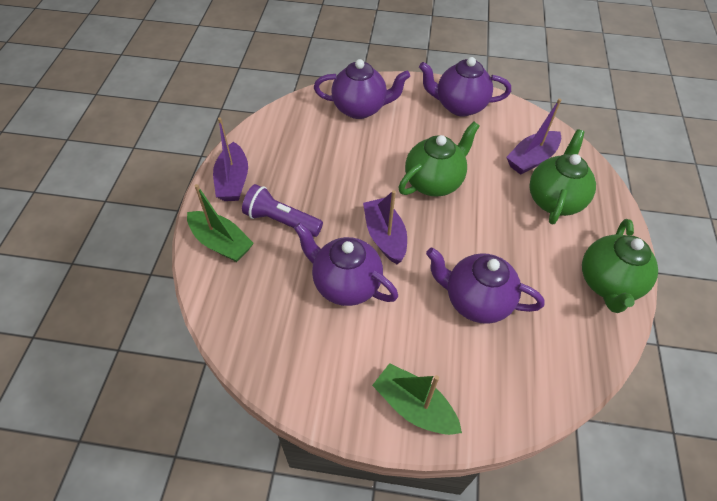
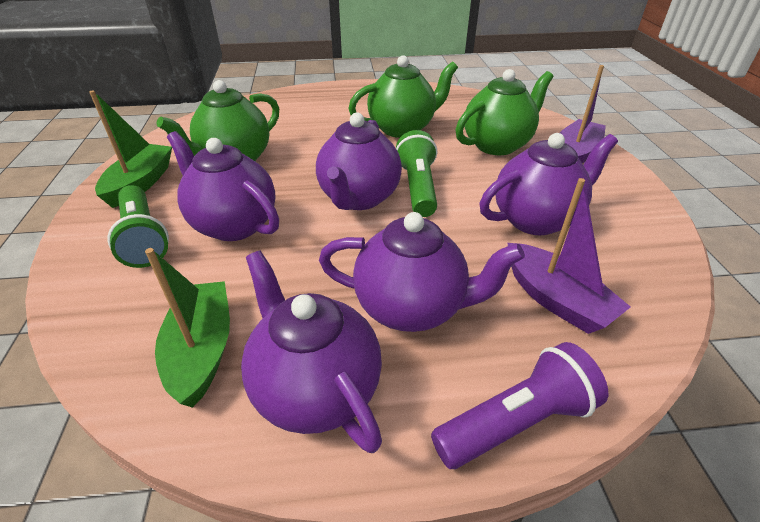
green flashlight: none = 0 -> [107,185,169,268] [396,130,437,217] = 2
purple boat: [213,117,248,201] [363,190,407,264] [506,99,561,175] = 3 -> [508,178,631,334] [560,65,606,164] = 2
purple teapot: [294,223,398,306] [314,59,410,119] [419,57,511,117] [426,248,545,324] = 4 -> [167,131,279,241] [241,250,382,453] [316,113,402,210] [319,212,525,332] [480,133,618,235] = 5

